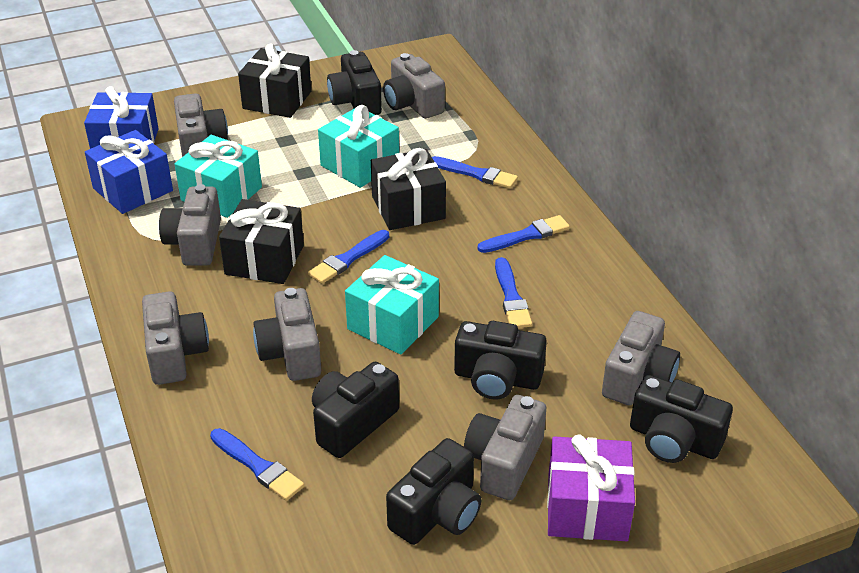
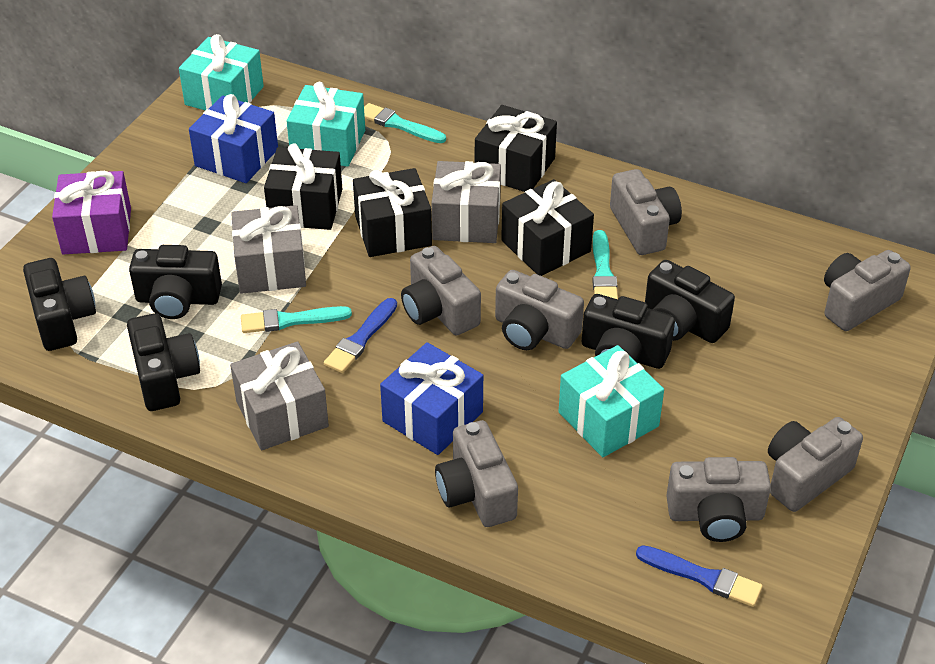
black gift: [219,199,304,284] [238,43,311,118] [371,148,446,230] = 3 -> [264,143,342,230] [353,168,432,257] [475,105,557,192] [501,179,594,276] = 4
blue brush: [210,428,304,501] [308,230,389,284] [432,156,518,189] [477,215,570,253] [495,257,532,328] = 5 -> [324,298,397,373] [636,545,763,607] = 2
grey gift: none = 0 -> [230,341,329,450] [231,205,306,294] [432,161,501,243] = 3
turquoise brush: none = 0 -> [241,306,352,333] [364,103,446,143] [592,230,618,299] = 3

